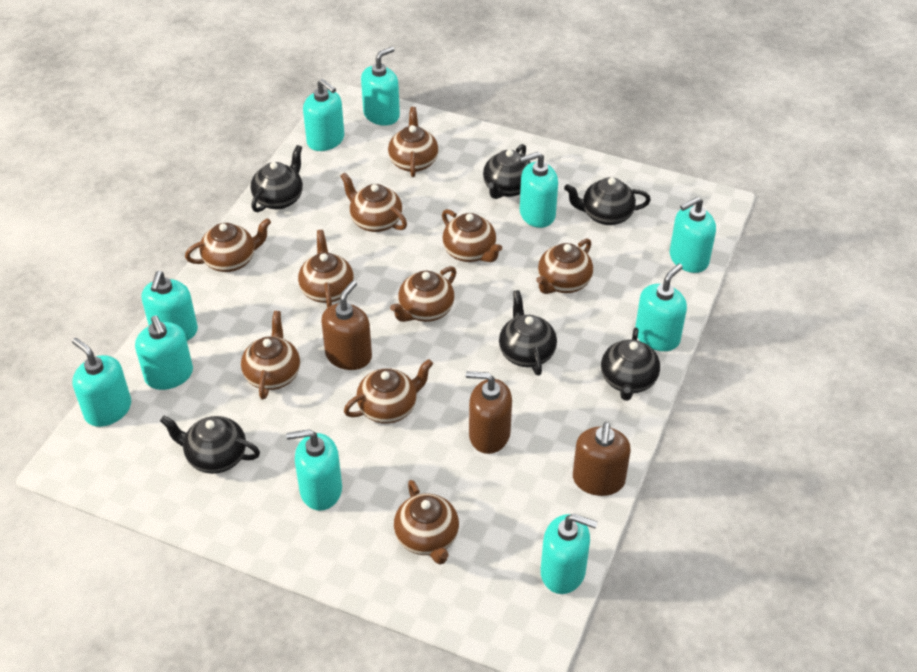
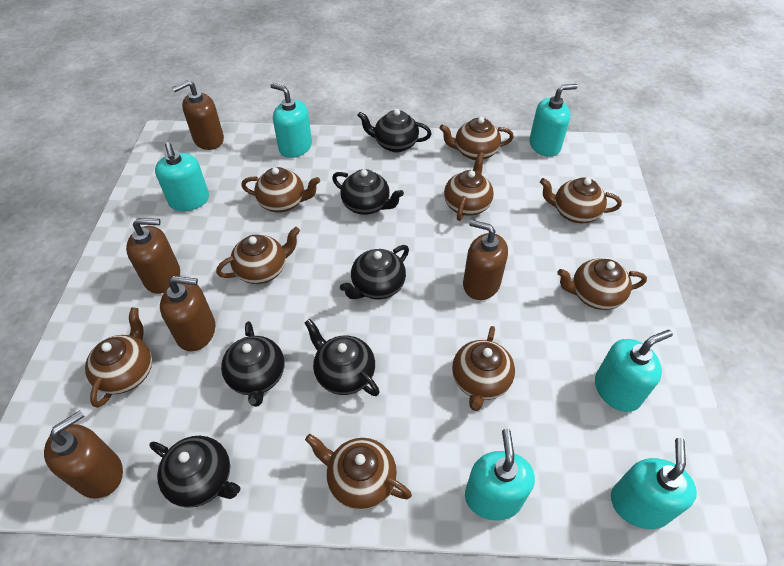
brown soap dispenser: [321,280,372,370] [466,371,512,454] [573,422,631,496] = 3 -> [44,410,123,499] [126,218,180,294] [160,276,216,351] [172,80,224,150] [463,220,508,300] = 5
brown teapot: [185,218,271,272] [241,311,300,399] [298,230,354,308] [340,172,407,232] [344,359,433,424] [388,107,438,177] [390,266,456,322] [394,480,459,565] [442,209,502,262] [536,238,593,294] = 10 -> [85,308,152,408] [216,227,300,284] [241,167,320,212] [305,434,412,510] [439,117,514,160] [444,152,494,221] [452,326,515,411] [540,178,622,223] [557,258,647,310] = 9
turquoise soap dispenser: [72,338,131,427] [135,316,193,390] [142,271,198,341] [286,429,342,511] [303,79,344,151] [361,47,400,126] [520,152,558,228] [541,514,597,594] [635,264,687,351] [670,197,716,273] = 10 -> [155,142,209,211] [271,83,312,158] [465,429,535,521] [529,84,578,157] [595,330,673,412] [611,438,697,529] = 6

